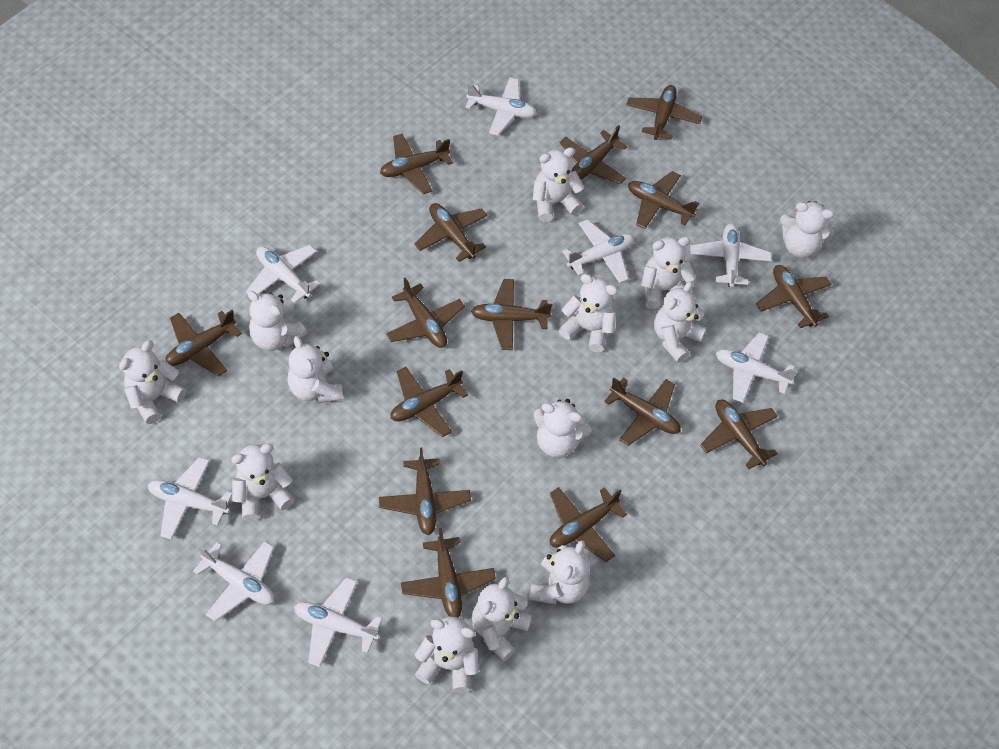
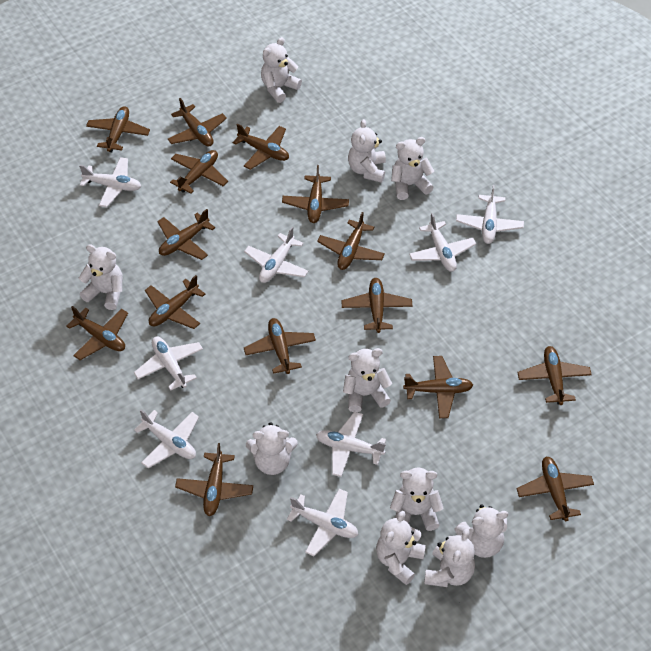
white teddy bear: [119,341,186,424] [231,444,294,521] [248,291,307,351] [288,336,343,403] [415,616,479,693] [472,576,532,661] [529,540,590,604] [533,147,585,222] [534,399,592,458] [559,274,618,352] [641,237,696,309] [654,281,706,363] [780,201,834,258] = 13 -> [79,244,123,310] [246,422,298,475] [261,37,302,103] [343,348,392,412] [348,119,386,183] [376,511,426,585] [390,467,444,531] [391,137,434,200] [424,528,475,587] [454,505,508,558] = 10

